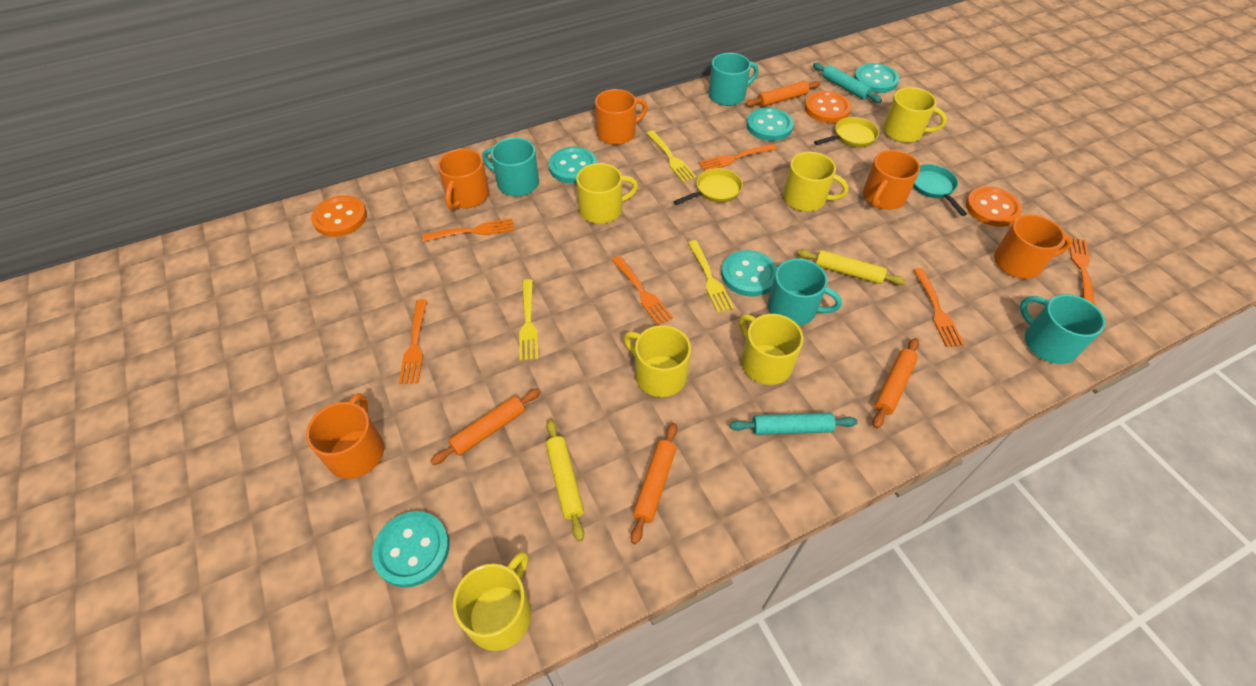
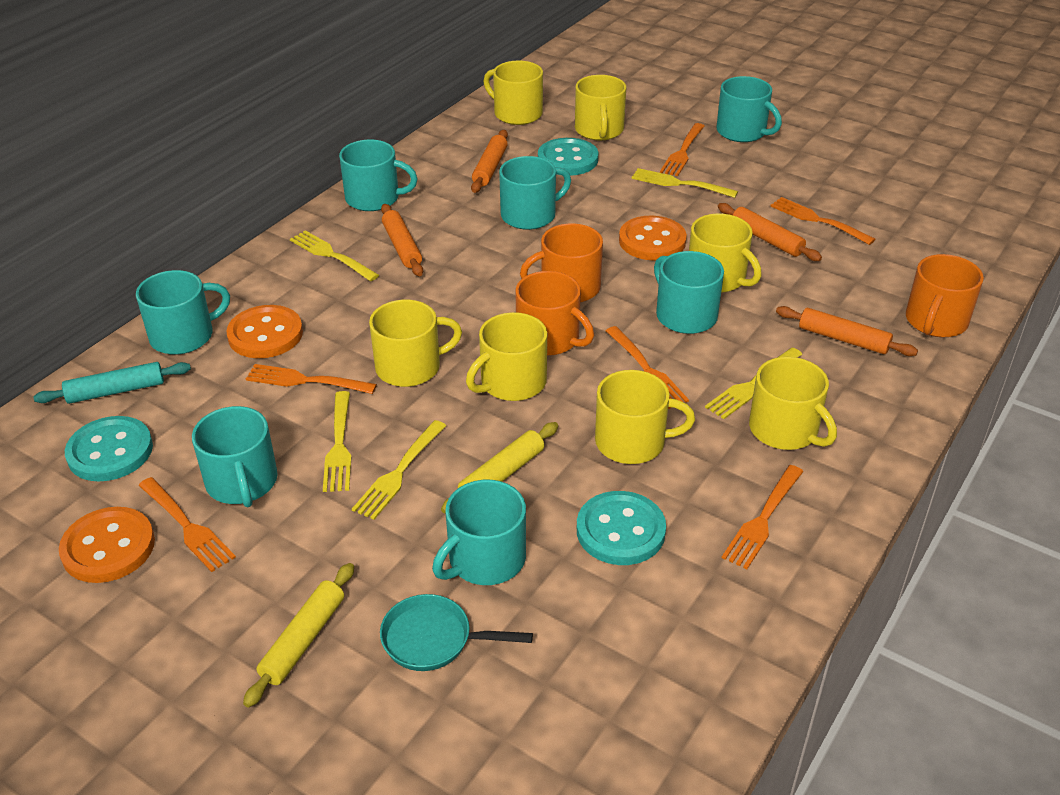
orange mug: [306,393,384,479] [437,149,489,210] [595,89,648,145] [863,150,920,210] [994,214,1072,279] = 5 -> [515,271,594,356] [520,224,603,303] [906,254,984,337] = 3
turquoise button: [372,511,449,587] [549,147,597,183] [721,250,777,297] [747,107,794,141] [854,63,899,93] = 5 -> [65,416,153,481] [538,138,598,176] [577,491,666,565] = 3
turquoise mug: [482,137,539,196] [709,53,759,106] [768,258,842,326] [1020,294,1105,364] = 4 -> [136,270,230,355] [192,406,278,508] [339,140,418,211] [432,480,526,585] [499,156,571,230] [654,251,724,334] [716,76,782,142] = 7
turquoise rolling pin: [730,413,858,435] [813,63,882,103] = 2 -> [33,362,191,404] = 1
yellow fork: [519,279,538,360] [646,130,696,182] [688,240,734,313] = 3 -> [290,230,379,281] [323,391,351,492] [352,420,446,520] [632,168,738,198] [705,348,802,419] = 5
yellow mug: [453,552,531,651] [576,163,638,224] [624,325,691,397] [739,314,803,385] [783,152,848,212] [883,87,947,143] = 6 -> [369,300,462,387] [466,312,547,401] [483,61,543,125] [575,75,626,140] [595,370,695,464] [689,213,762,293] [749,357,837,450] = 7
yellow pan: [673,168,743,205] [814,117,879,147] = 2 -> none = 0

